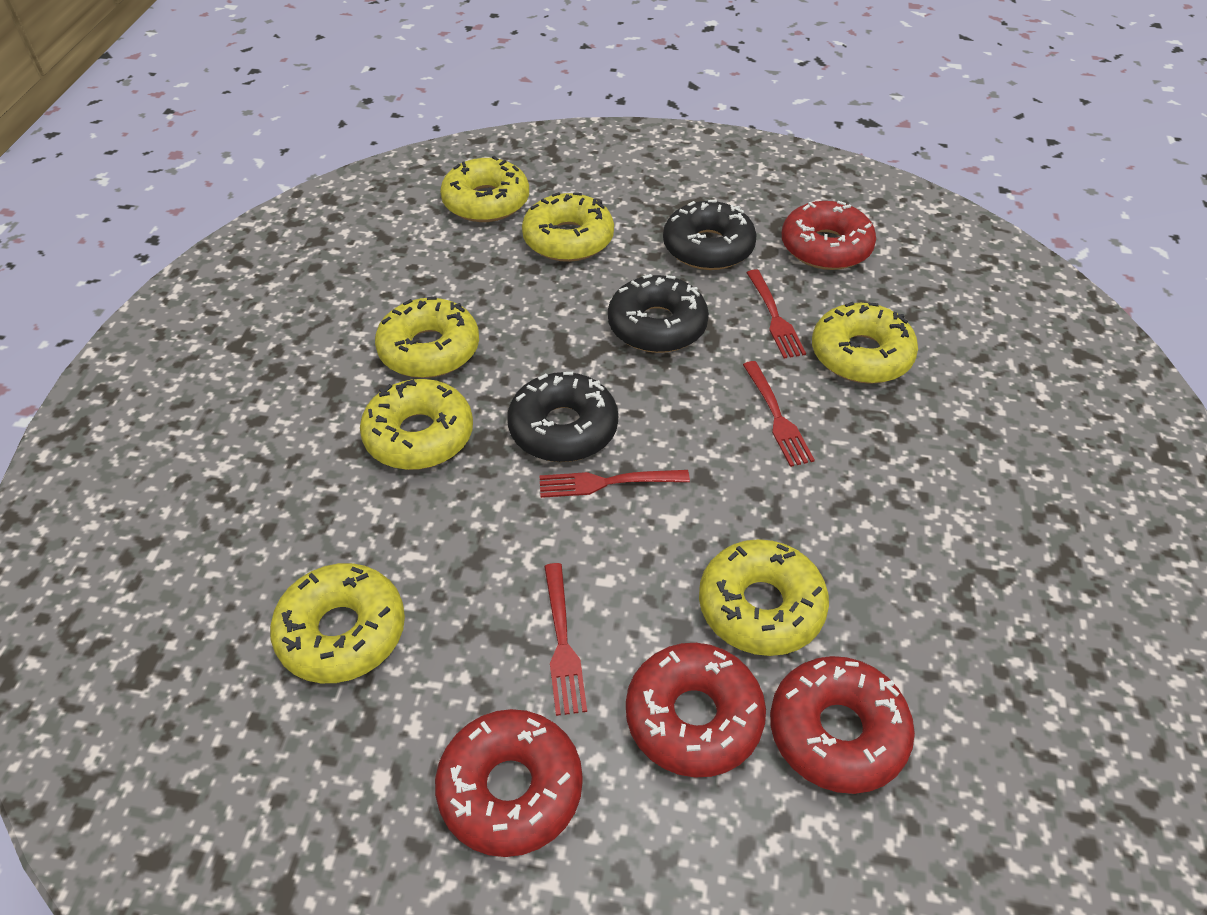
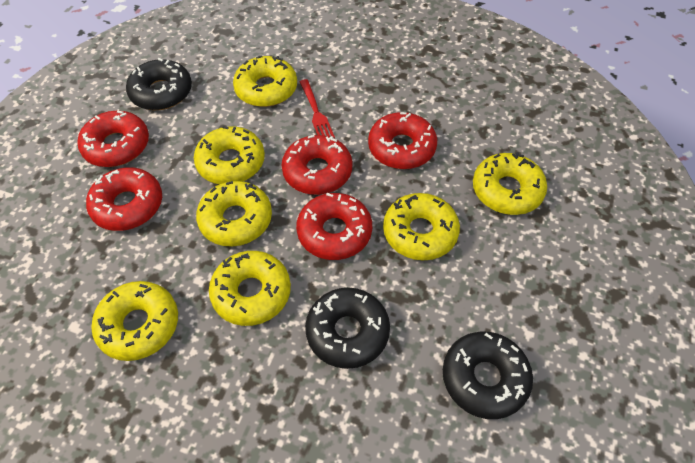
red donut: [435,709,583,857] [626,643,766,778] [770,656,915,794] [782,201,876,270] = 4 -> [77,111,149,167] [86,167,162,231] [281,135,352,195] [296,193,372,260] [368,112,437,169] = 5
red fork: [539,470,690,498] [544,563,587,716] [743,361,815,467] [746,269,806,358] = 4 -> [300,79,335,138] = 1

